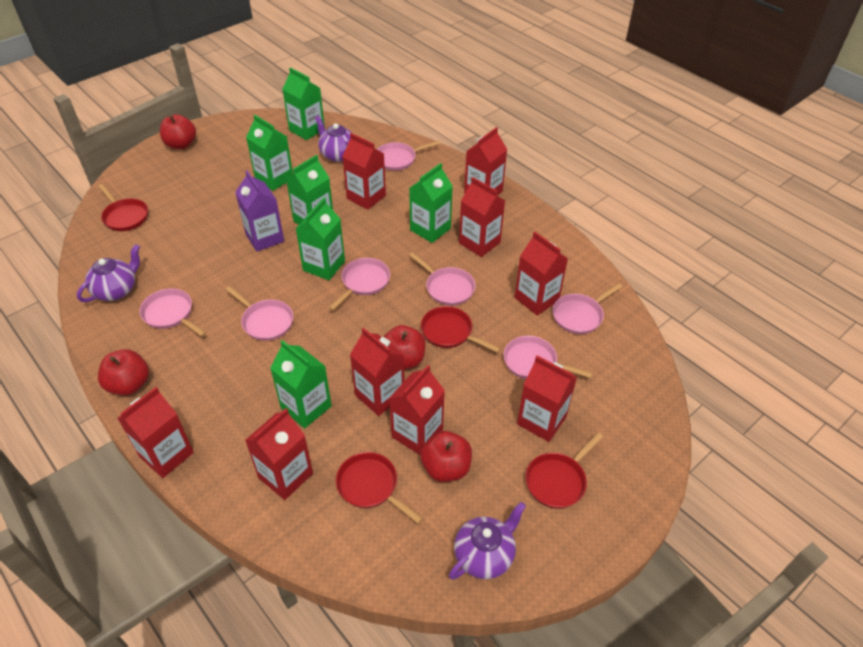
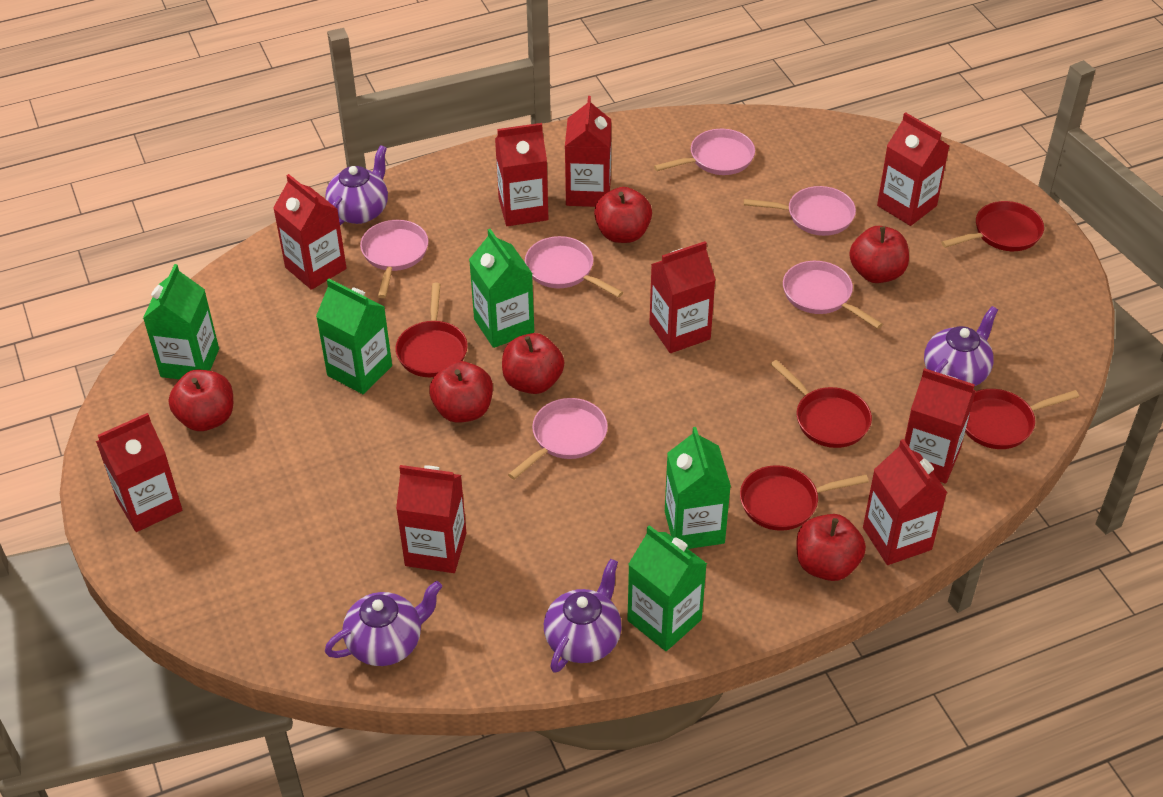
green carton: [246,115,293,191] [270,340,332,428] [282,67,325,140] [286,155,333,225] [295,198,345,280] [409,163,453,243] = 6 -> [143,264,219,379] [316,278,392,394] [469,229,534,348] [627,525,707,651] [665,427,731,549] = 5
pink pan: [140,288,206,337] [225,286,293,341] [329,258,390,310] [376,140,441,171] [409,252,476,306] [504,336,593,379] [553,283,623,334] = 7 -> [360,220,428,298] [508,398,608,480] [525,236,623,298] [654,129,755,175] [744,186,856,236] [783,261,883,329] = 6
purple carton: [235,170,284,252] = 1 -> none = 0
purple teapot: [77,244,140,302] [315,116,352,162] [449,502,526,580] = 3 -> [325,145,388,225] [325,581,442,666] [544,559,622,673] [924,306,998,386] = 4
red apple: [98,349,149,396] [160,114,196,149] [384,325,426,370] [420,431,472,482] = 4 -> [169,370,233,431] [429,361,493,423] [502,333,564,394] [594,187,652,243] [797,514,866,581] [849,226,909,283] = 6
red pan: [98,184,148,231] [336,452,423,524] [421,306,501,353] [525,432,603,509] = 4 -> [395,283,468,377] [740,465,869,531] [771,360,872,448] [941,201,1044,251] [965,389,1079,449] = 5

